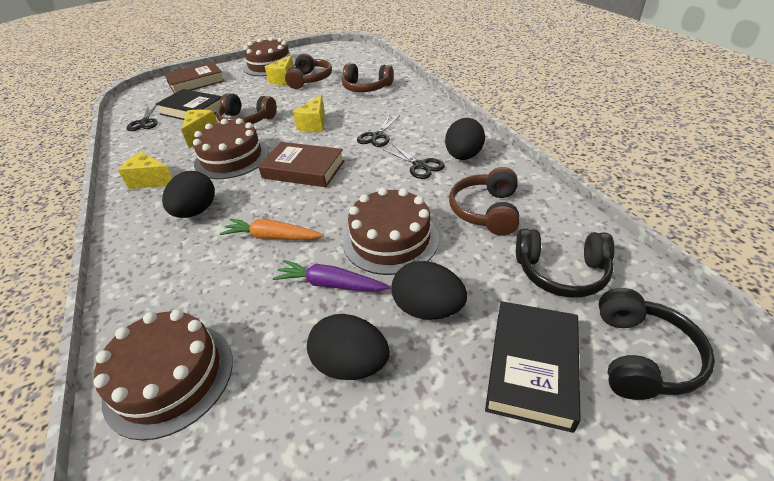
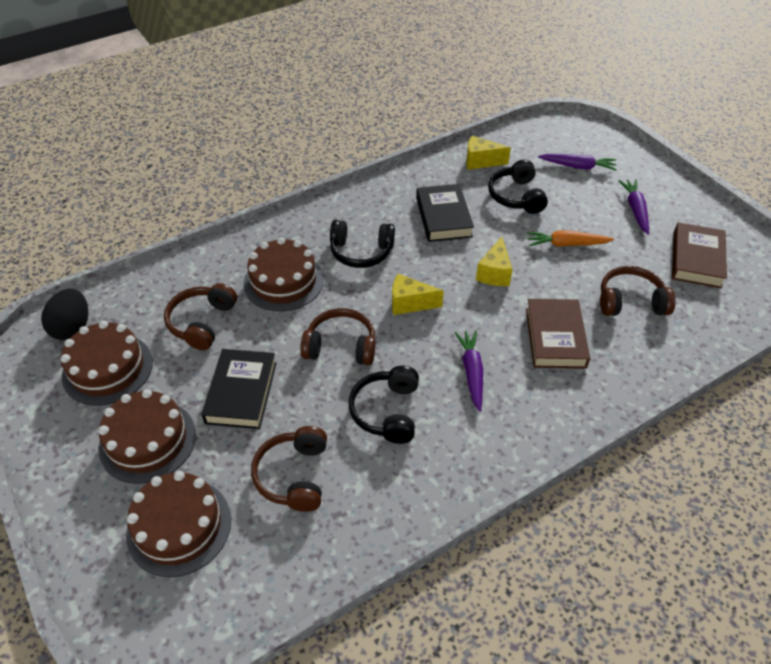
black egg: [162,171,215,218] [307,314,390,380] [392,261,467,320] [445,118,485,160] = 4 -> [41,289,88,340] = 1
black headphones: [516,229,615,298] [599,288,715,400] = 2 -> [330,220,395,268] [349,366,419,444] [488,159,548,214] = 3
black scissors: [127,105,158,131] [357,115,399,147] [383,144,445,179] = 3 -> none = 0
purple carrot: [272,260,391,292] = 1 -> [455,330,483,412] [538,154,617,171] [618,179,649,235] = 3
yellow cheese: [118,152,172,189] [181,110,218,148] [265,55,294,85] [293,95,325,132] = 4 -> [392,274,444,315] [466,136,511,170] [476,236,512,286] = 3

